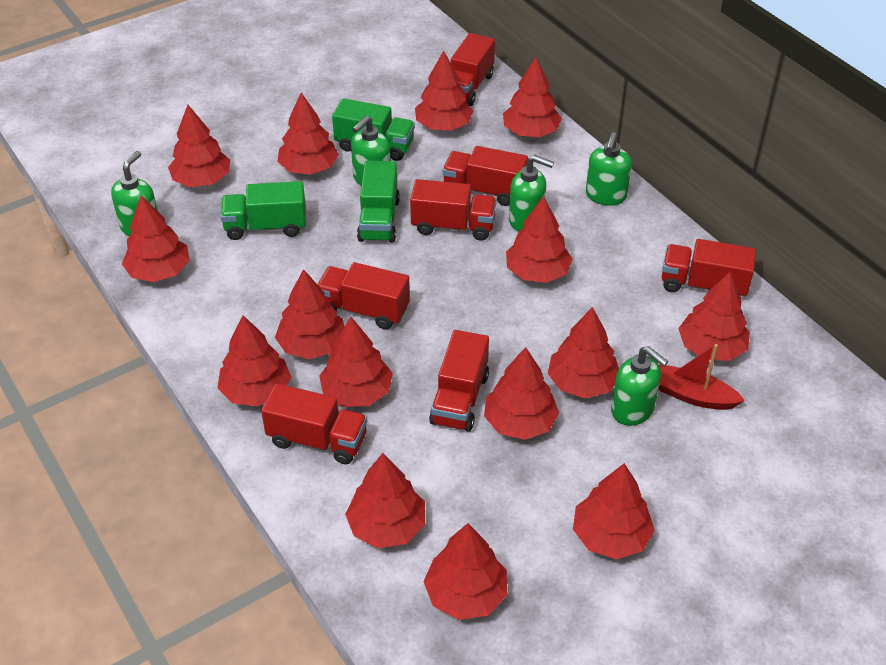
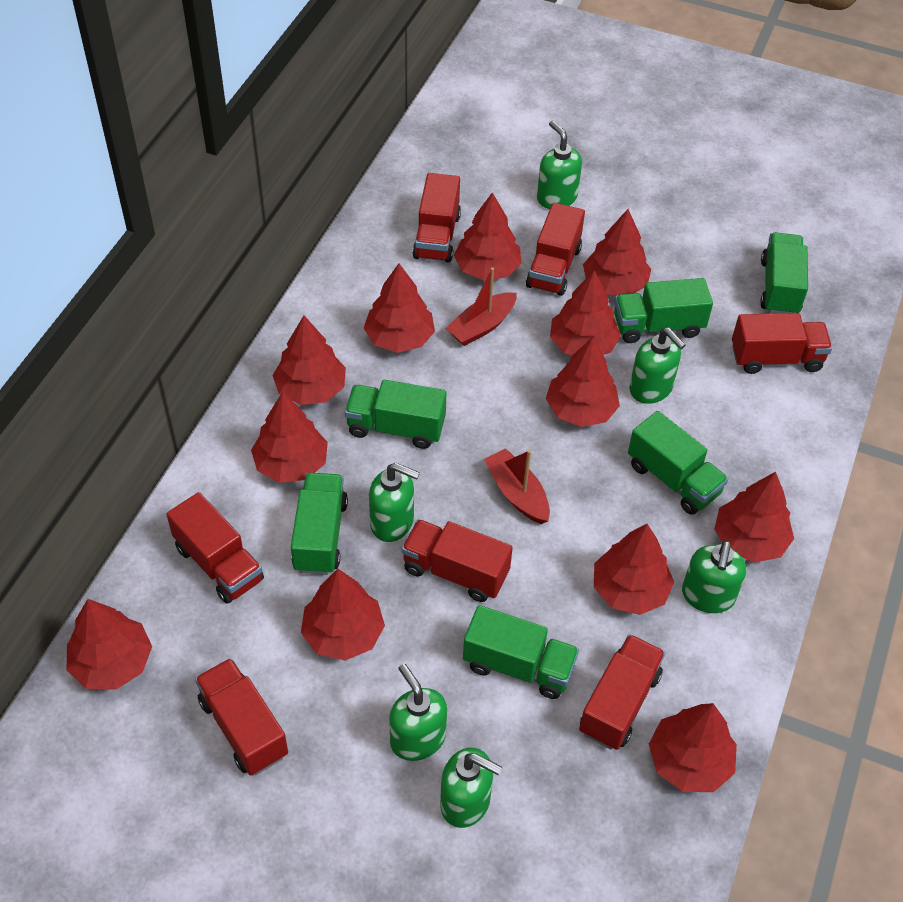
green soap dispenser: [111,151,158,236] [351,115,391,185] [509,155,554,232] [586,132,632,206] [611,346,669,426] = 5 -> [369,463,420,542] [389,664,447,761] [440,748,502,828] [537,120,582,209] [629,328,686,404] [682,540,746,613] = 6
green truck: [220,181,306,240] [332,98,415,161] [357,161,400,243] = 3 -> [291,473,348,575] [345,380,446,449] [463,605,579,699] [614,278,713,343] [628,411,728,515] [760,232,808,314] = 6
red boat: [659,344,745,410] = 1 -> [445,267,517,346] [484,448,550,524] = 2
red tree: [122,195,190,282] [168,105,230,187] [218,315,291,406] [275,269,344,359] [278,93,339,175] [319,317,393,407] [345,453,425,548] [415,51,473,131] [423,523,507,620] [484,347,559,440] [503,57,562,137] [506,196,572,283] [548,307,619,399] [573,463,655,559] [678,272,750,361] = 15 -> [67,599,152,690] [251,392,328,483] [272,316,346,405] [301,569,385,661] [364,264,435,353] [454,192,521,280] [546,337,620,427] [550,270,621,355] [583,209,651,295] [594,524,674,615] [649,703,737,792] [714,472,794,563] = 12

